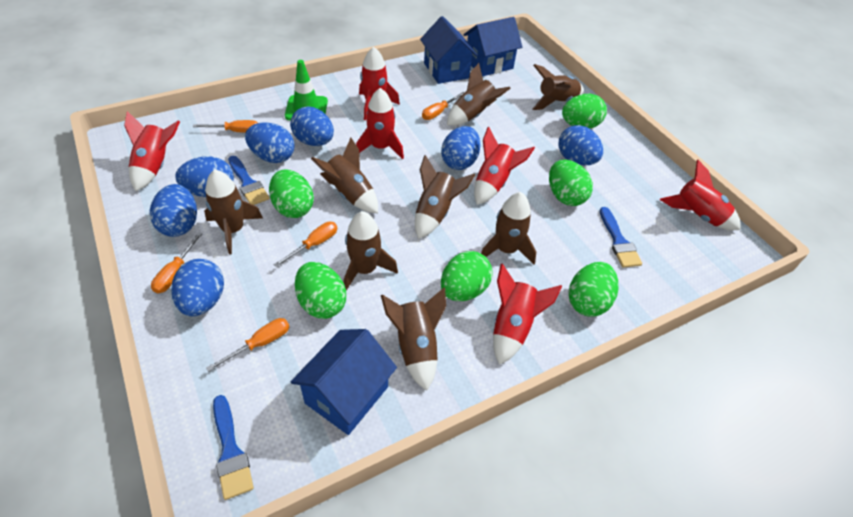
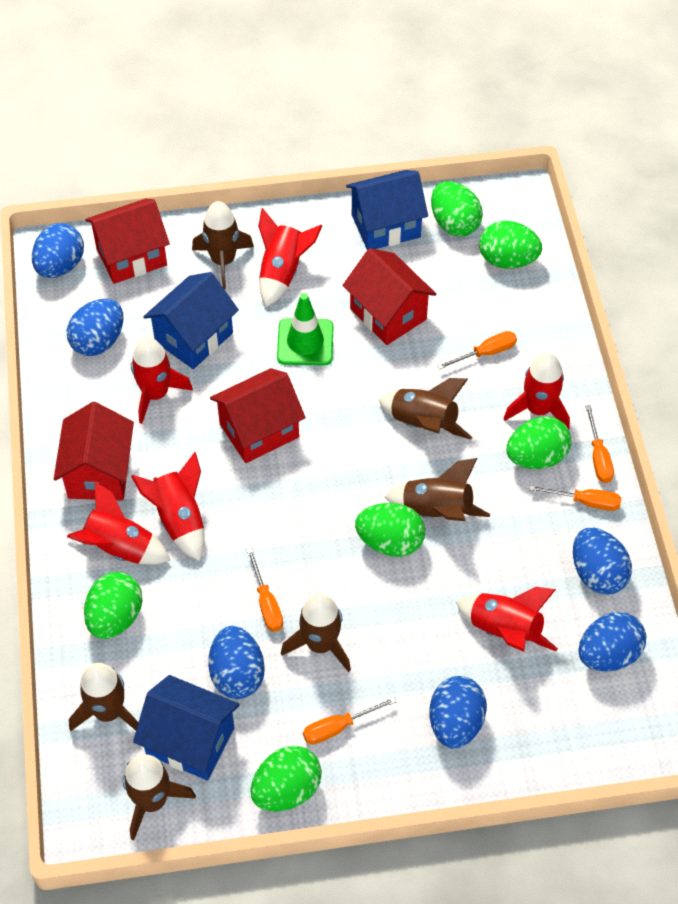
blue brush: [213,395,254,500] [228,156,270,205] [600,207,642,268] = 3 -> none = 0
blue egg: [150,184,197,237] [171,259,224,316] [175,156,234,197] [245,122,295,163] [290,107,334,146] [441,126,480,170] [559,125,603,165] = 7 -> [32,223,84,278] [67,299,123,356] [208,626,265,699] [429,676,487,748] [573,528,632,595] [578,612,646,671] = 6
brown rocket: [204,169,263,255] [311,138,378,213] [344,211,398,291] [381,287,446,391] [415,155,475,239] [447,63,511,126] [481,192,536,264] [532,64,584,110] = 8 -> [69,663,139,731] [123,754,196,840] [192,201,254,289] [281,593,351,672] [379,378,472,440] [385,458,490,521] = 6
red house: none = 0 -> [54,402,134,501] [85,199,170,284] [210,368,306,463] [342,248,436,345] = 4

